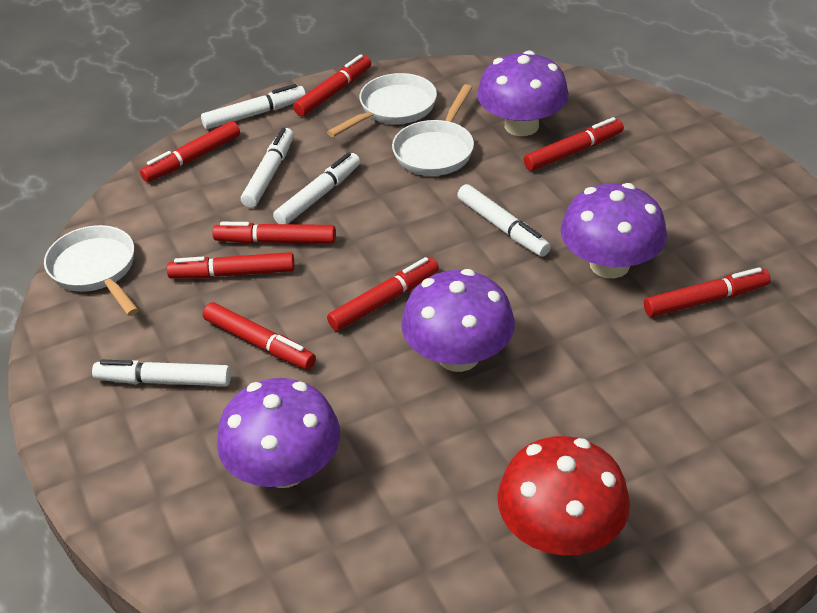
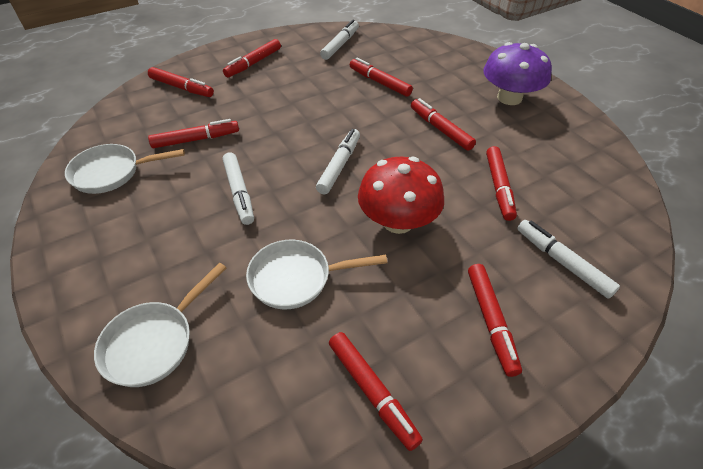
purple mushroom: [217,378,340,488] [401,269,515,372] [477,50,569,136] [560,183,667,278] = 4 -> [483,42,552,105] = 1
white marker: [92,360,231,386] [201,84,306,129] [241,128,294,208] [273,152,360,224] [457,184,551,257] = 5 -> [223,152,254,225] [316,129,360,194] [320,20,359,60] [517,220,620,299] = 4

